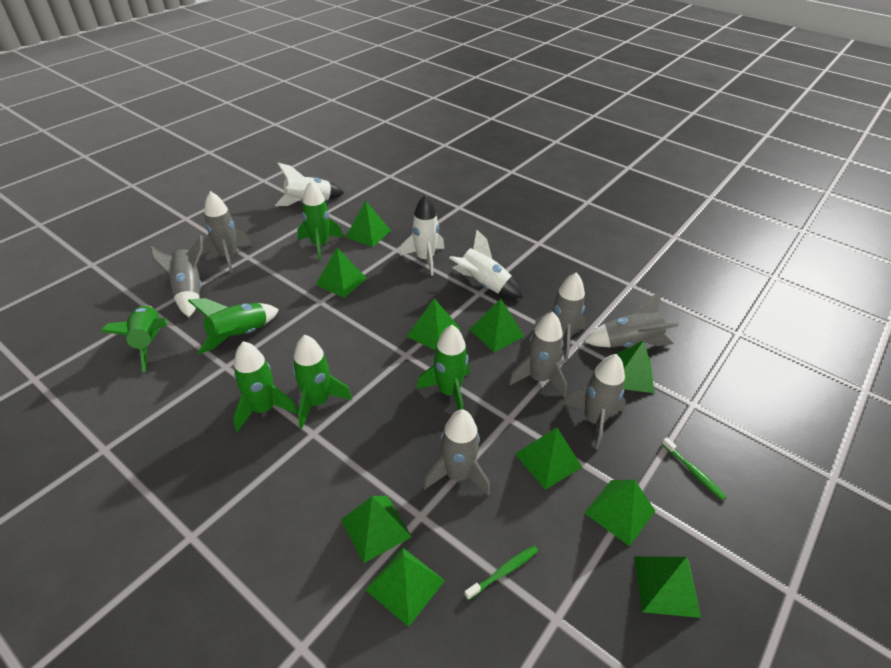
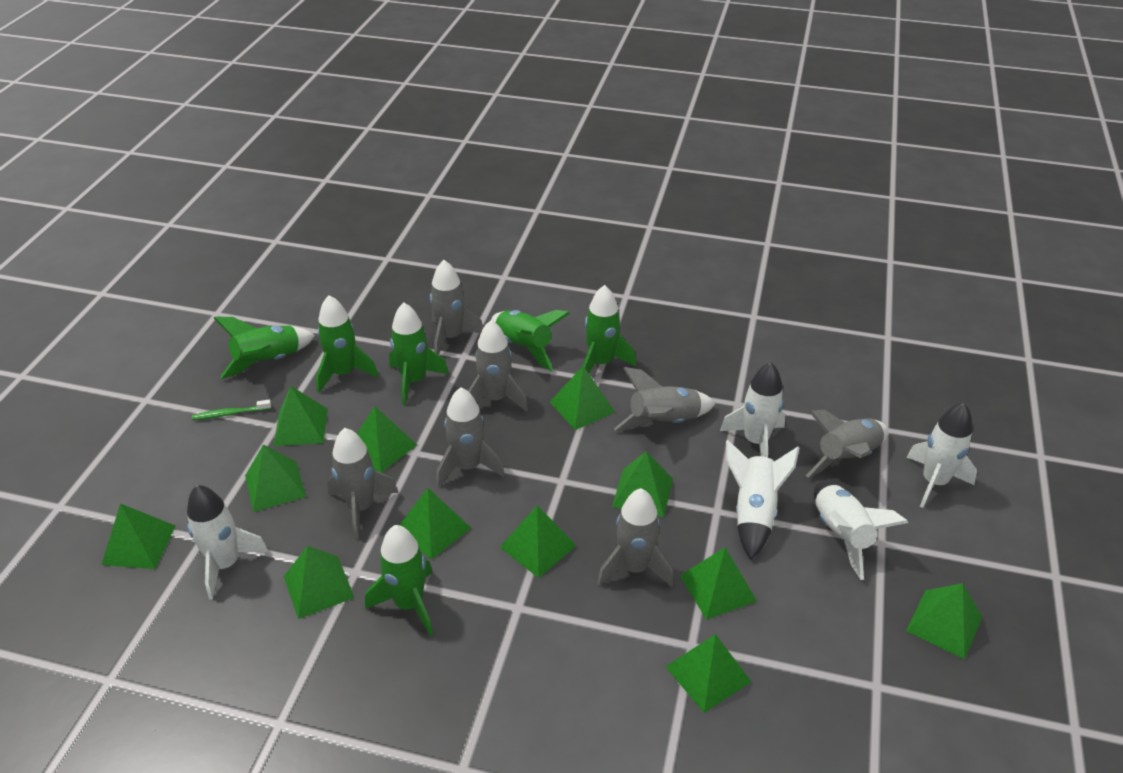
green pyramid: [316,248,367,298] [341,496,412,563] [346,201,391,247] [365,547,445,627] [406,298,461,350] [470,299,525,352] [515,427,582,490] [585,480,655,546] [616,340,655,393] [634,556,701,618] = 10 -> [101,504,176,569] [245,445,306,512] [273,386,328,446] [284,546,355,619] [357,406,417,473] [400,488,471,560] [500,505,577,578] [550,366,615,430] [612,451,673,517] [665,634,752,713] [680,547,757,620] [906,583,982,660] = 12
green toothbrush: [464,545,538,600] [662,437,726,500] = 2 -> [192,400,271,420] = 1
white rocket: [275,163,345,206] [400,194,444,275] [449,230,523,298] = 3 -> [187,485,269,600] [720,362,785,457] [726,440,799,560] [814,482,908,580] [906,403,977,508] = 5

